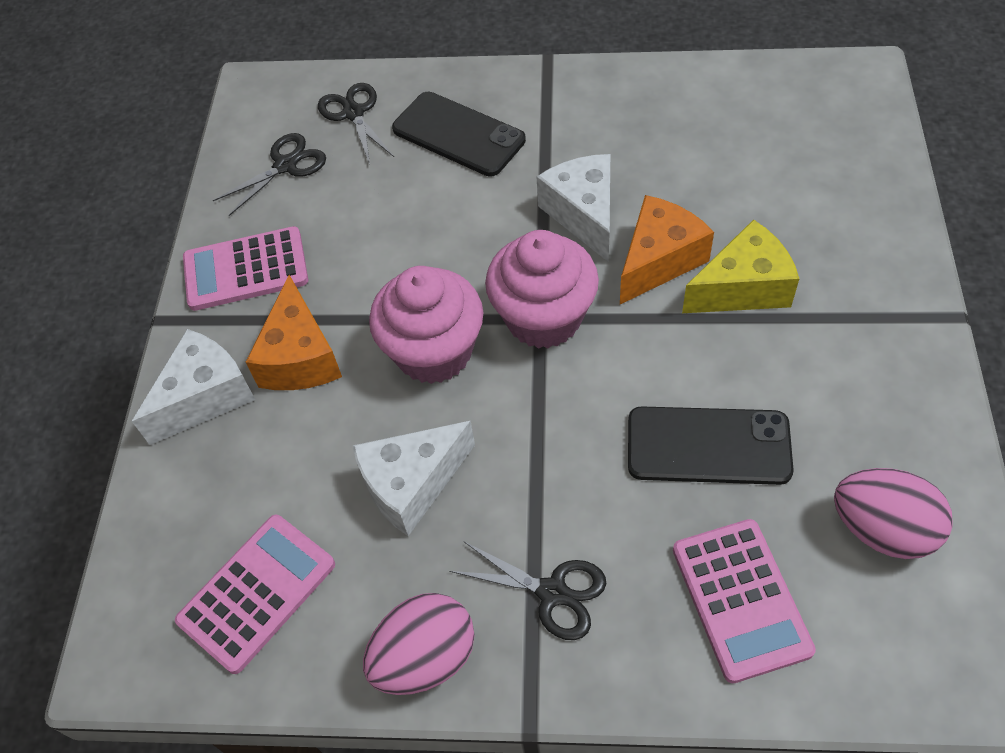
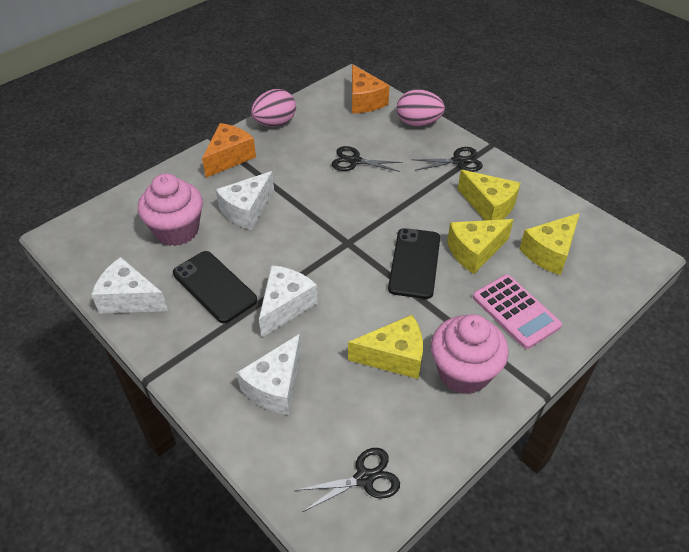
pink calculator: [175,515,335,674] [183,226,308,311] [673,519,816,683] = 3 -> [473,275,562,349] = 1
white cheese: [132,329,255,445] [353,420,475,536] [537,154,610,262] = 3 -> [91,257,168,314] [216,171,274,230] [237,334,301,415] [259,265,318,337] = 4
yellow cheese: [682,219,799,313] = 1 -> [348,315,423,379] [447,219,514,274] [458,170,521,220] [519,213,580,275] = 4

